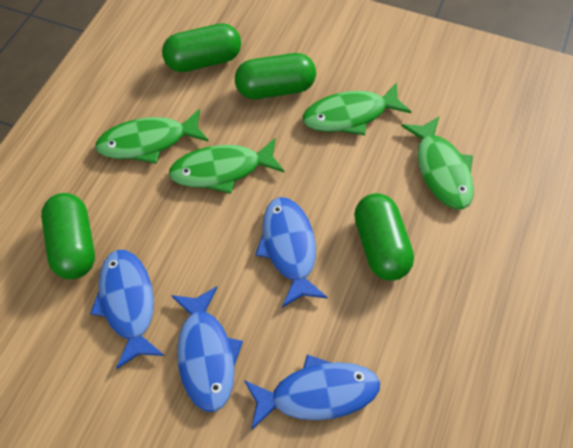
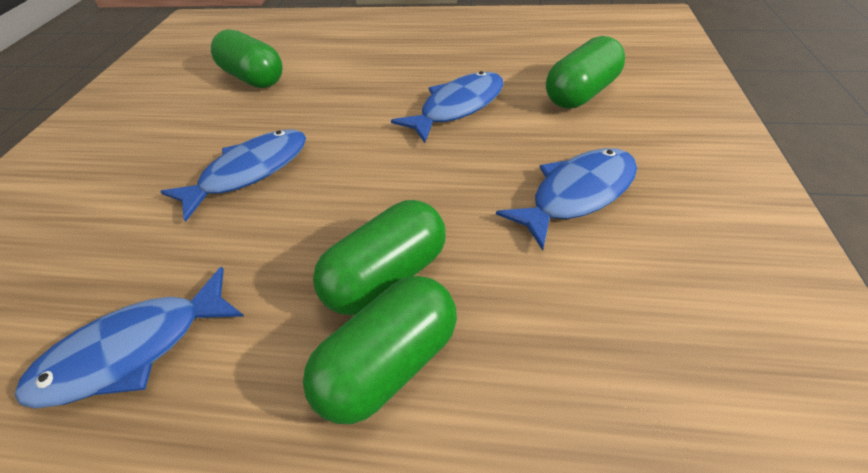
green fish: [95,109,209,164] [169,138,284,194] [303,83,411,135] [401,116,474,209] = 4 -> none = 0

